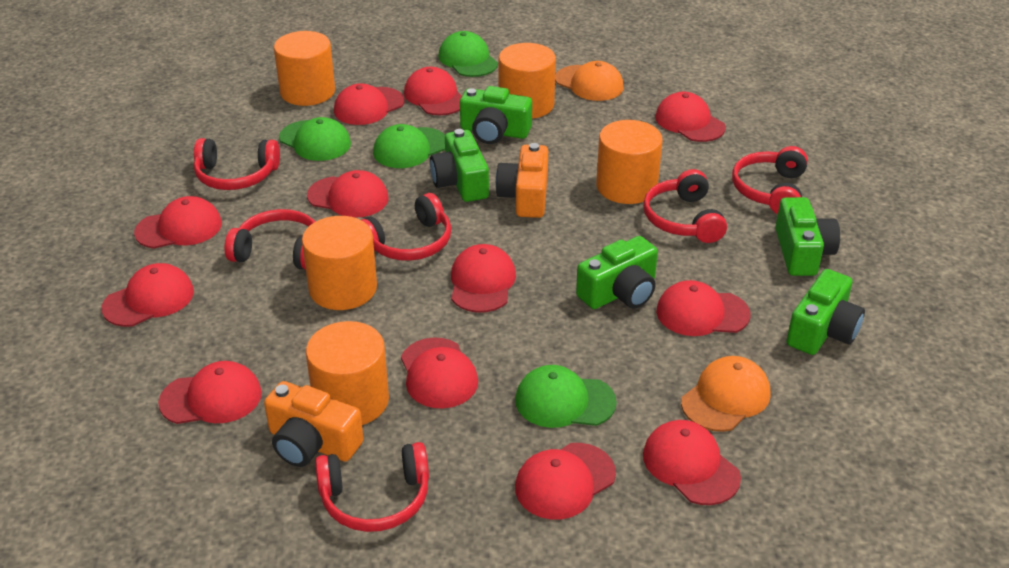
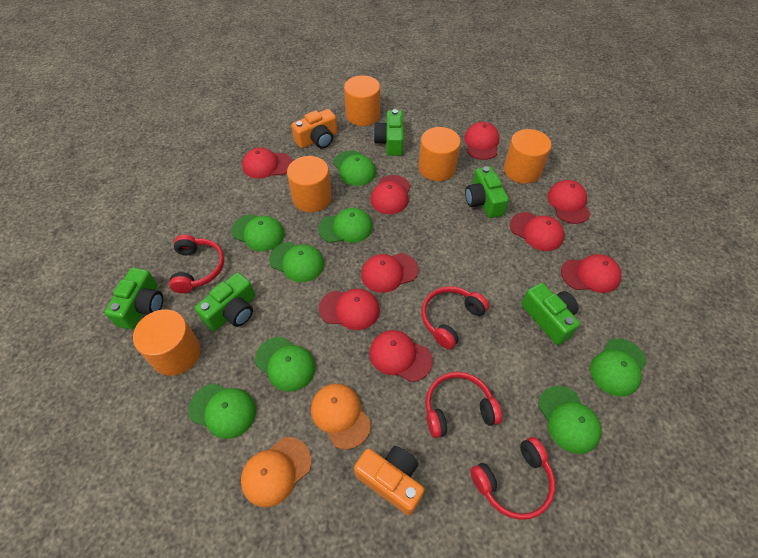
green cap: [279,117,351,161] [373,124,445,168] [438,31,498,77] [515,365,617,428] = 4 -> [188,383,256,439] [231,214,285,251] [255,337,316,391] [269,242,324,282] [318,208,373,243] [333,151,376,186] [538,386,601,454] [590,338,647,397] = 8
red cap: [102,263,194,327] [134,196,222,249] [158,361,262,424] [307,170,388,218] [334,83,405,125] [401,337,478,408] [404,67,462,115] [451,244,516,313] [515,443,616,520] [643,420,741,505] [655,92,726,142] [656,280,751,336] = 12 -> [242,147,292,179] [319,289,380,330] [361,253,418,293] [369,330,433,382] [370,175,411,214] [464,122,499,160] [510,212,564,251] [547,180,590,224] [561,254,621,293] = 9
red headphones: [194,138,280,190] [225,209,315,270] [315,442,429,532] [362,193,451,261] [643,169,727,243] [732,146,808,214] = 6 -> [169,235,225,293] [421,286,489,349] [426,372,502,438] [470,437,555,520] = 4

